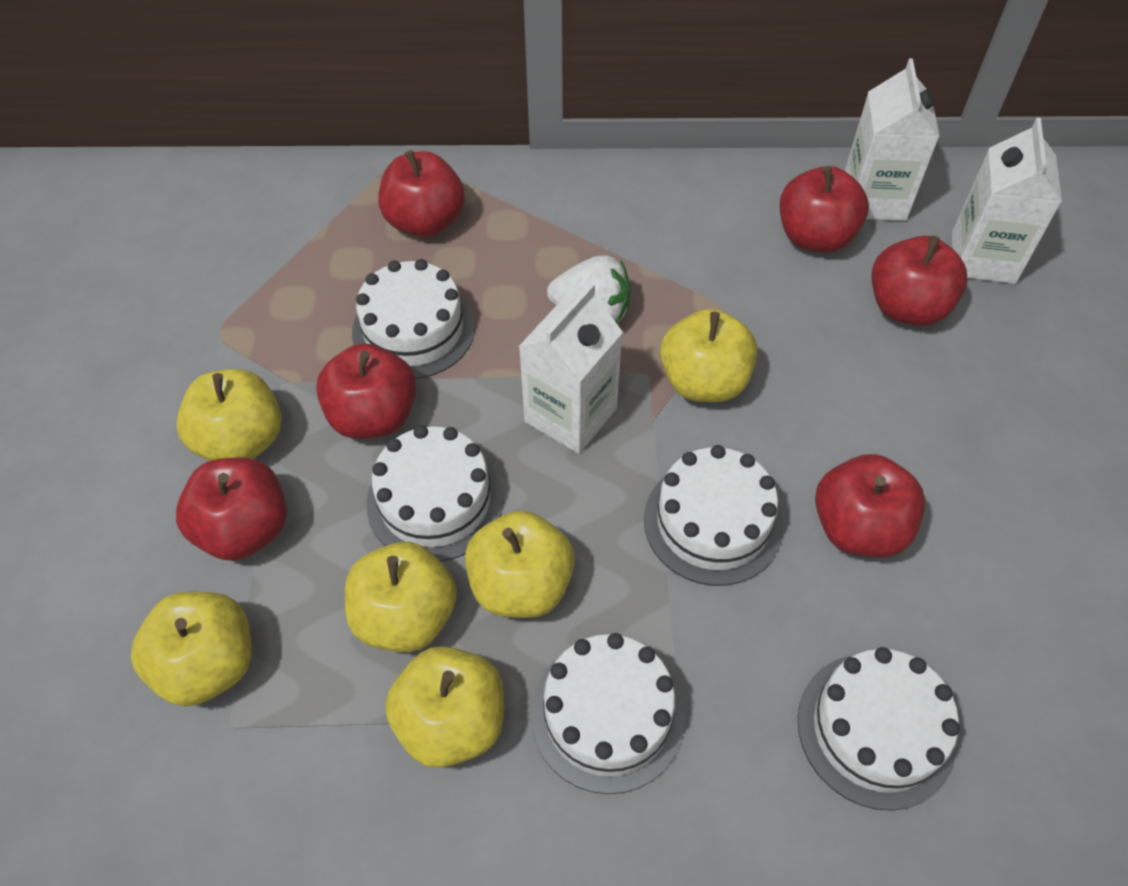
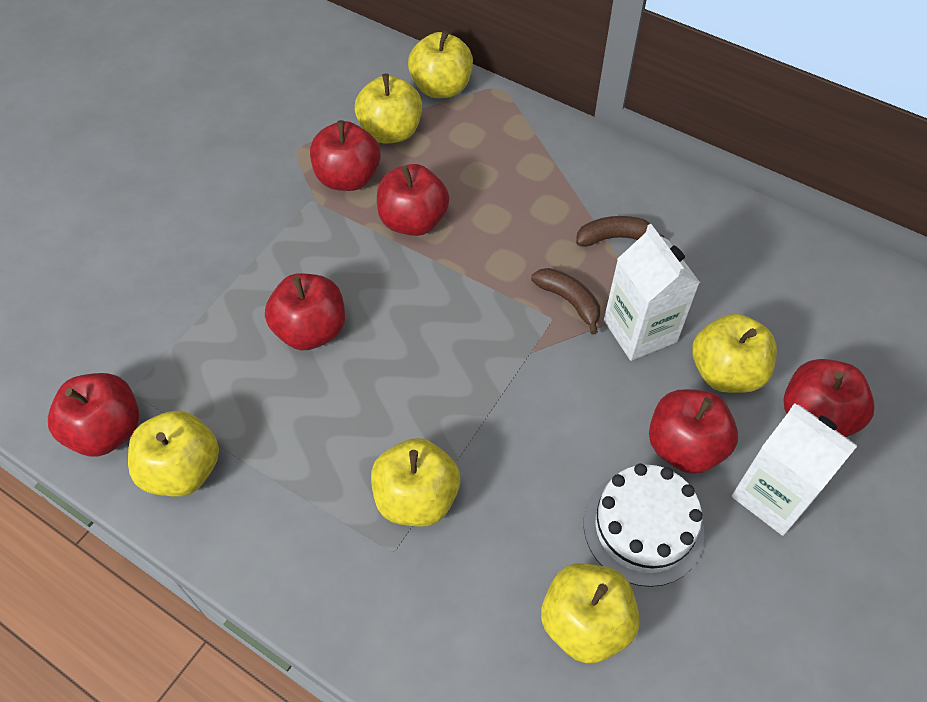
brown banana: none = 0 -> [531,268,600,334] [576,216,664,247] = 2
white cake: [352,259,475,379] [367,425,504,562] [530,633,685,794] [644,445,783,586] [798,647,960,811] = 5 -> [584,464,704,587] = 1
white carton: [518,283,623,454] [845,58,940,221] [952,118,1062,284] = 3 -> [604,224,700,361] [732,403,857,536] = 2
white strawberry: [547,256,631,323] = 1 -> none = 0

